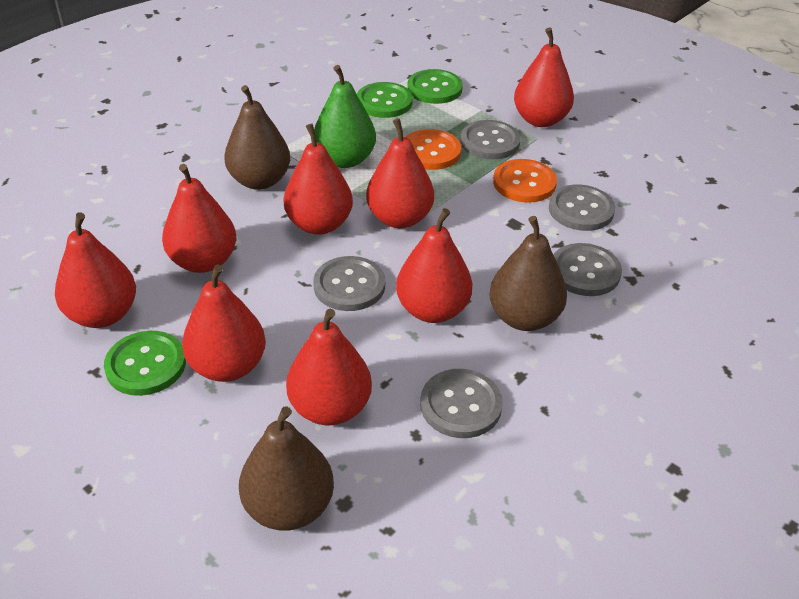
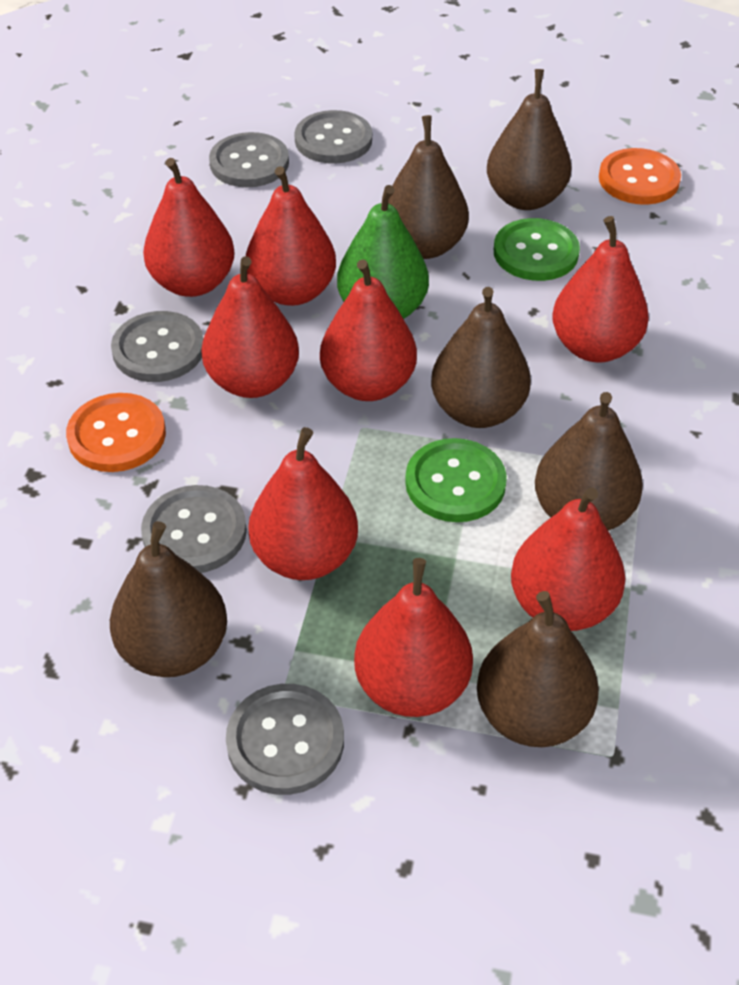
brown pear: [224,85,290,190] [239,406,334,531] [489,216,567,331] = 3 -> [110,521,227,677] [388,115,469,259] [431,287,531,428] [477,591,599,747] [487,69,572,210] [535,392,643,531] = 6
green button: [104,331,186,396] [357,82,413,118] [407,69,463,104] = 3 -> [405,438,507,522] [494,218,580,281] = 2

